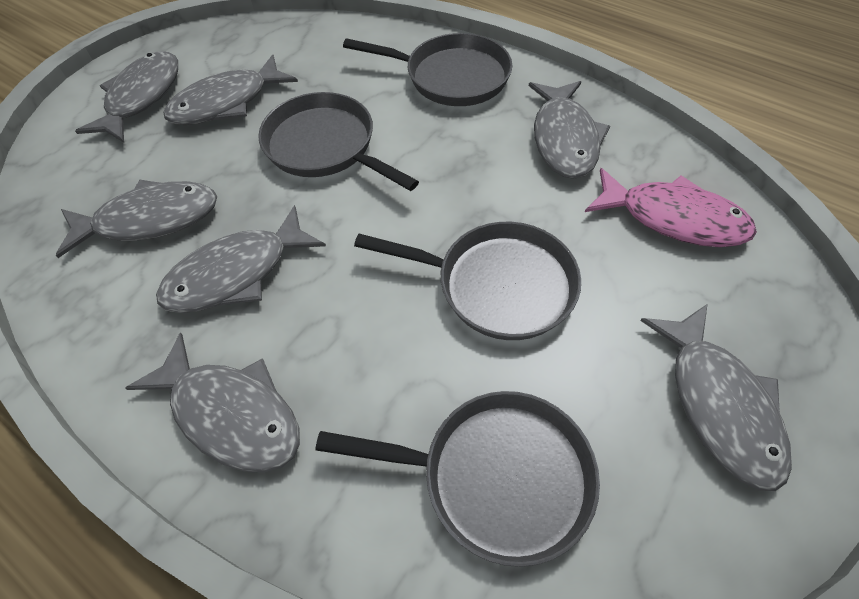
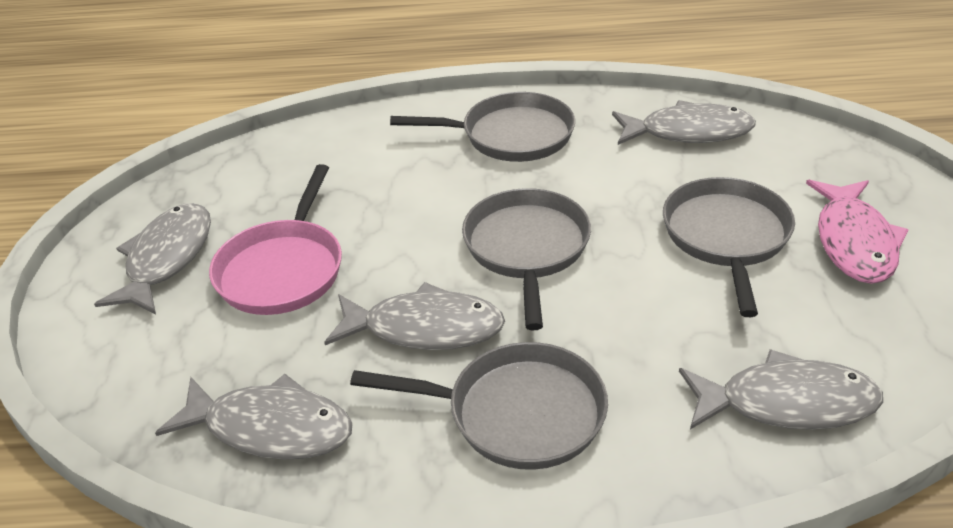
grey fish: [56,180,217,258] [75,51,178,143] [126,332,300,473] [156,205,326,313] [164,54,298,125] [529,81,610,179] [640,304,792,491] = 7 -> [94,203,211,314] [155,374,353,460] [324,282,505,350] [612,100,756,145] [679,349,883,430] = 5
pink pan: none = 0 -> [209,164,342,315] = 1

